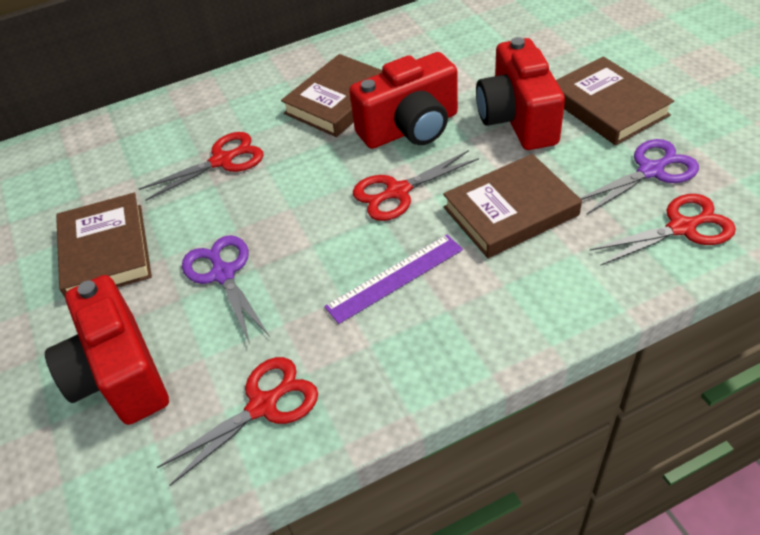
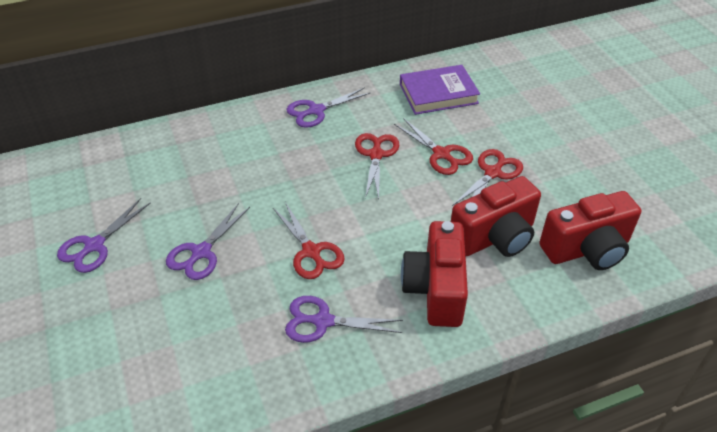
brown book: [56,193,152,297] [281,54,383,137] [443,154,582,258] [556,56,674,145] = 4 -> none = 0
purple book: none = 0 -> [400,65,480,115] = 1
purple ruler: [324,235,463,324] = 1 -> none = 0
purple scissors: [182,235,270,344] [580,139,699,215] = 2 -> [57,198,151,273] [166,203,250,280] [285,296,403,343] [286,87,370,128] = 4

